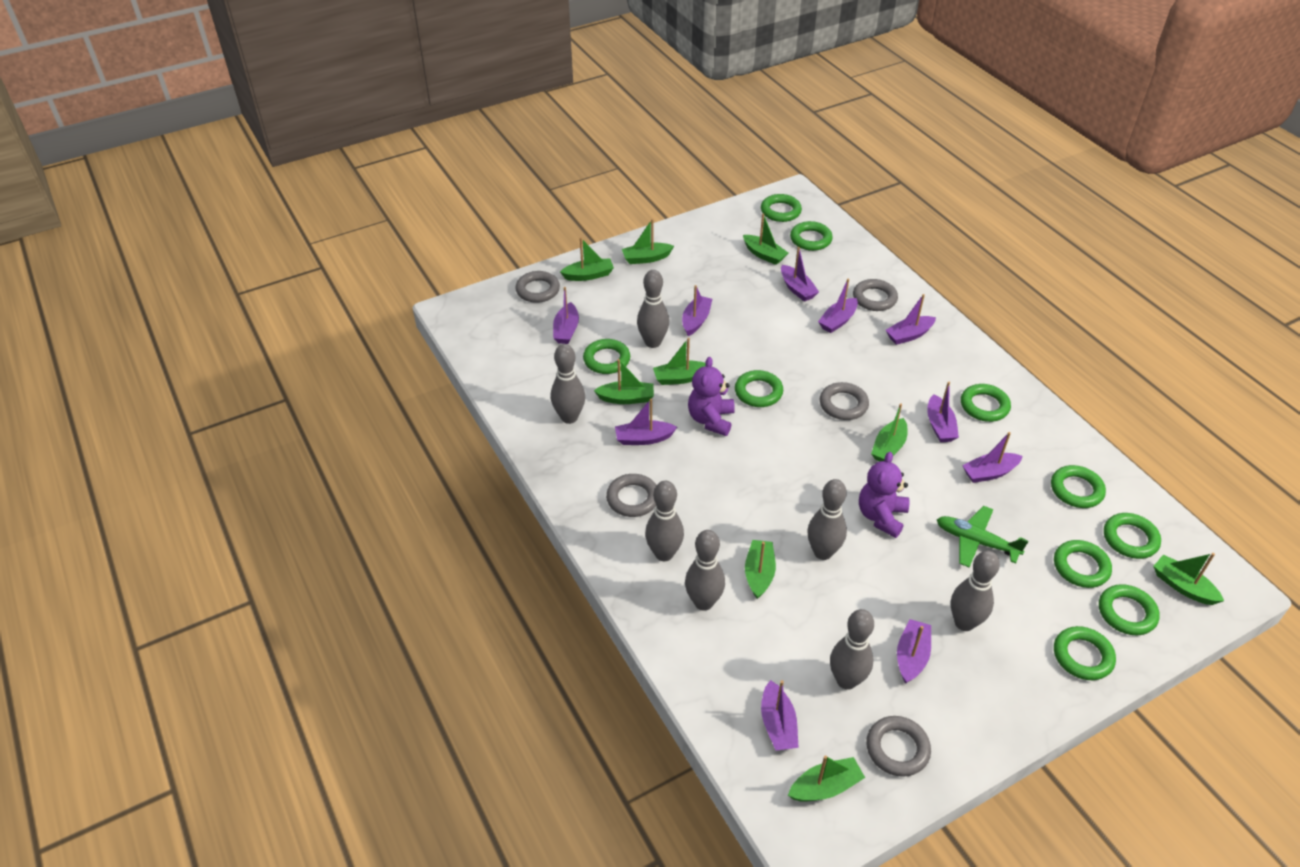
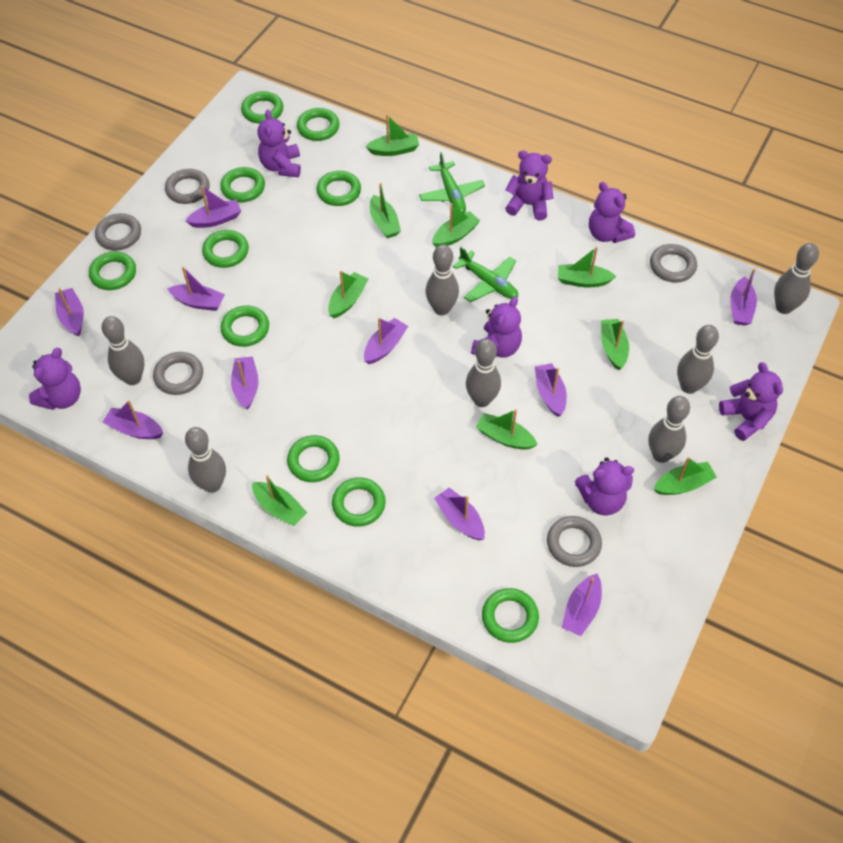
green plane: [937,506,1028,567] = 1 -> [419,152,485,213] [453,247,518,302] = 2
purple teddy bear: [688,357,735,436] [859,452,910,538] = 2 -> [29,348,81,410] [257,110,301,177] [471,297,522,358] [505,150,554,220] [575,457,634,515] [589,182,635,243] [719,362,783,441] = 7

